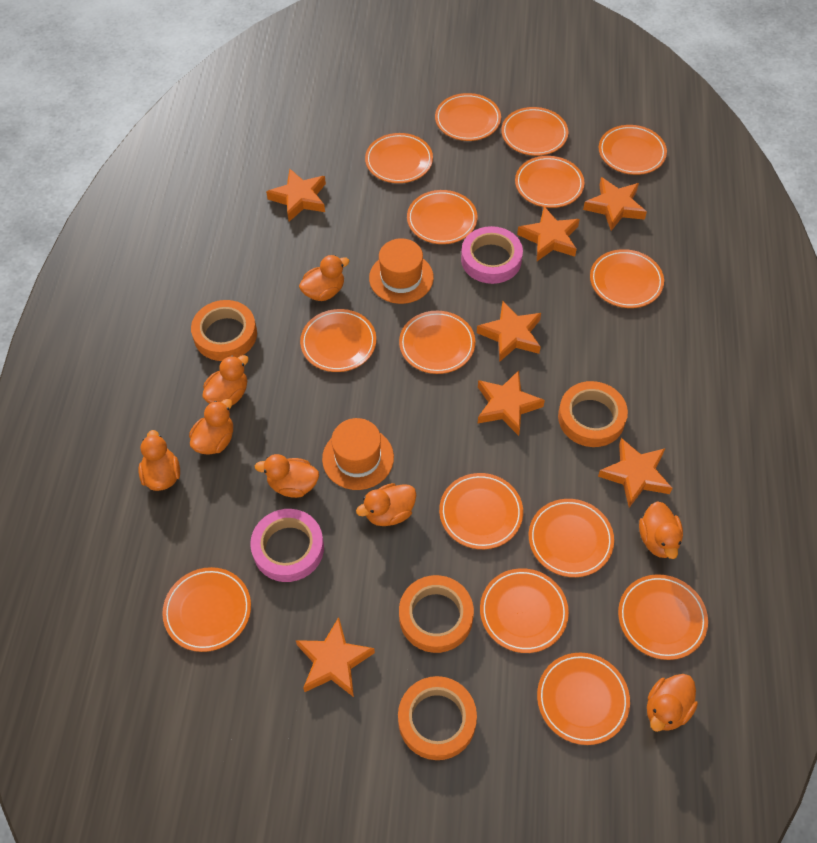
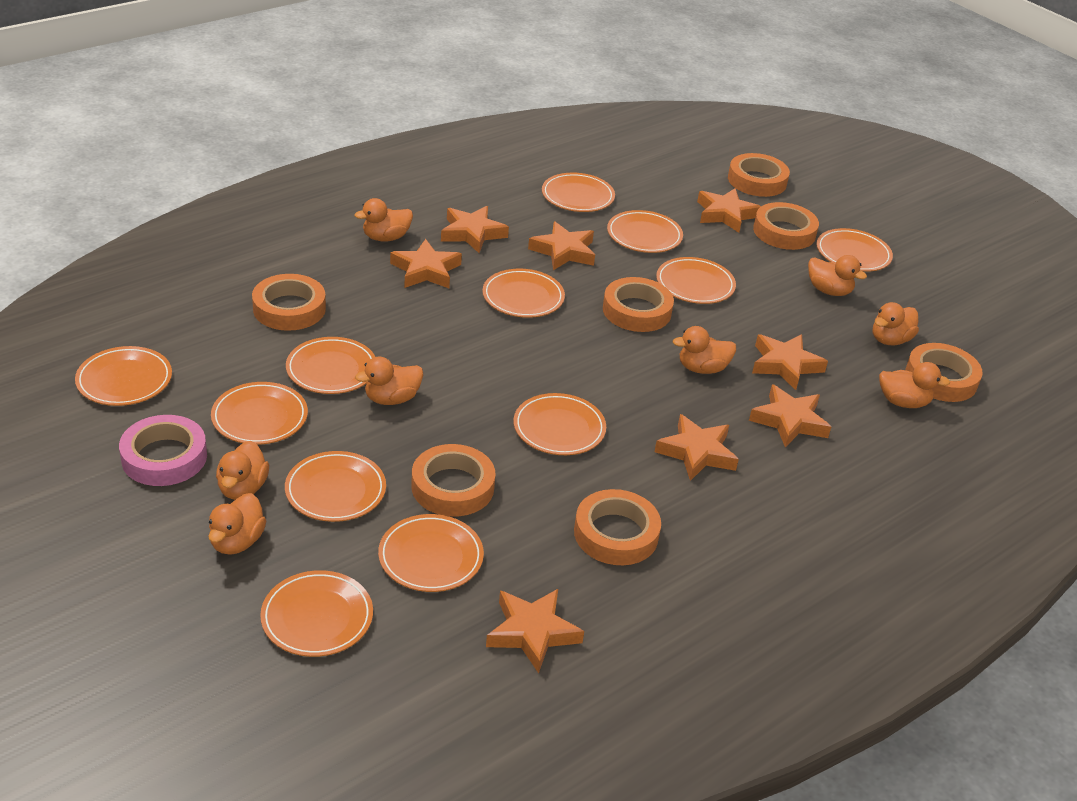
orange hat: [322,418,394,490] [369,238,434,304] = 2 -> none = 0
orange plate: [162,567,251,652] [300,309,376,372] [365,133,433,183] [399,311,475,374] [407,190,477,244] [435,93,501,141] [439,473,523,549] [480,568,569,653] [501,107,568,156] [515,156,584,208] [529,499,614,577] [537,653,630,745] [590,249,664,308] [599,125,667,175] [618,574,708,660] = 15 -> [75,346,172,406] [211,382,308,445] [260,570,373,657] [285,451,386,522] [286,337,375,394] [378,514,484,592] [482,269,565,318] [513,393,606,455] [542,172,615,212] [607,210,683,253] [656,257,736,304] [817,228,893,272] = 12
orange star: [266,168,326,222] [296,617,375,697] [477,301,541,362] [478,370,545,436] [517,206,580,261] [583,177,647,231] [598,438,672,508] = 7 -> [390,239,462,288] [441,206,509,253] [486,589,584,673] [528,221,595,270] [655,414,739,481] [697,188,761,233] [749,384,831,448] [752,334,828,390] = 8
orange tape: [191,300,257,361] [398,676,477,760] [399,575,474,653] [558,381,628,447] = 4 -> [252,274,326,331] [411,444,496,517] [574,489,661,565] [603,277,674,332] [728,153,790,197] [753,202,819,250] [905,343,983,402] = 7
pink tape: [250,509,324,582] [461,226,523,284] = 2 -> [119,415,207,486] = 1

